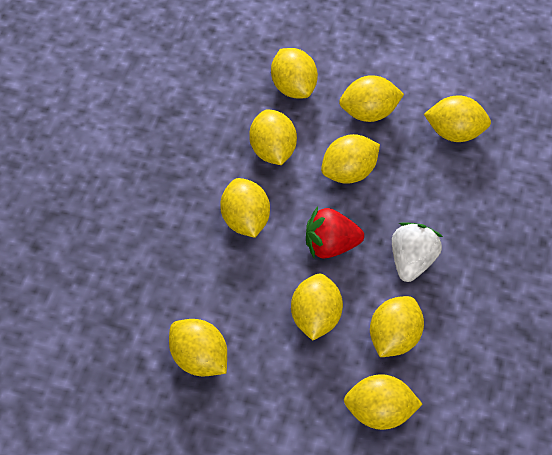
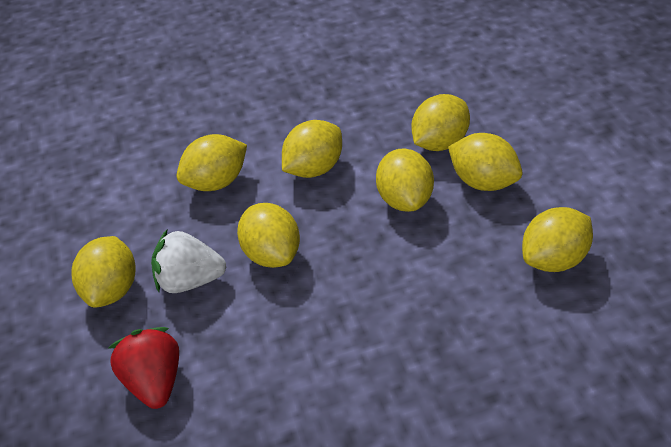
yellow lemon: [169,319,227,376] [220,178,270,238] [249,109,297,165] [271,48,318,99] [291,274,343,340] [321,134,380,184] [339,75,404,122] [344,374,423,430] [370,296,424,357] [424,95,491,142] = 10 -> [72,236,135,308] [176,134,247,191] [237,203,300,268] [282,120,342,178] [376,148,434,212] [411,94,470,151] [448,133,523,191] [522,207,593,272] = 8

